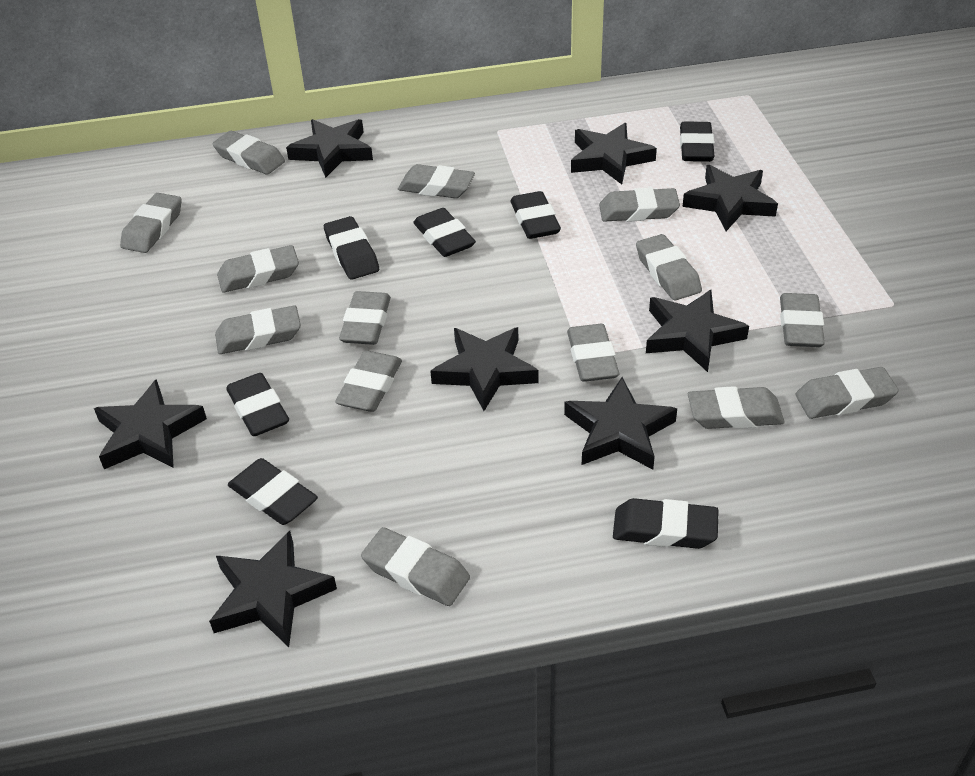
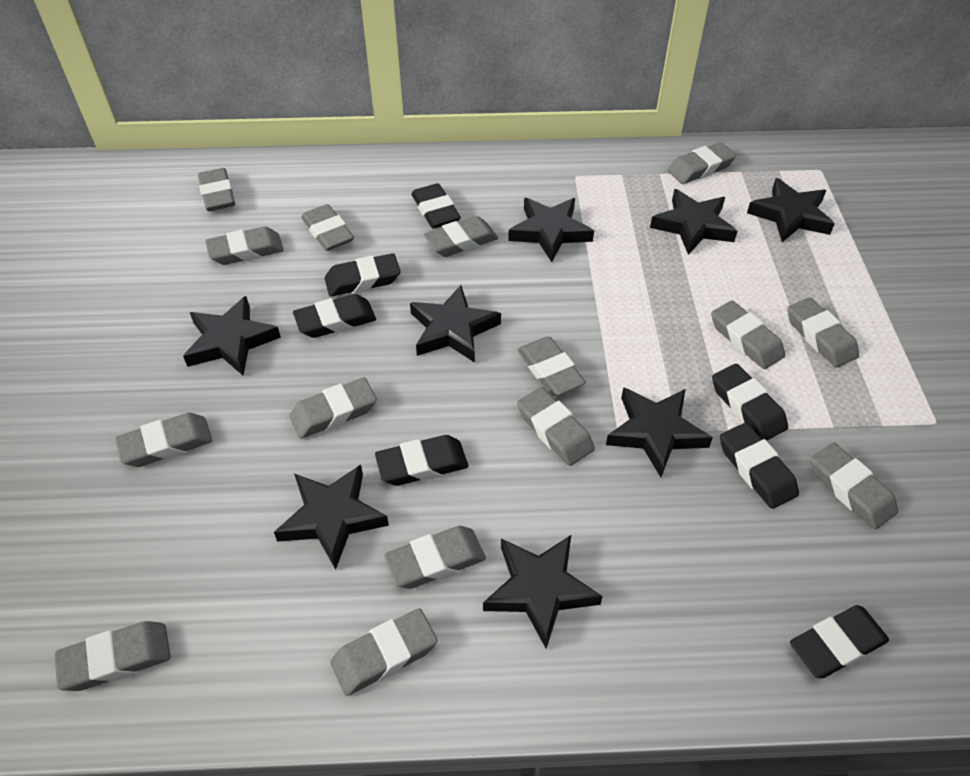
grey eraser: [120,193,182,253] [212,131,285,175] [215,305,301,354] [217,245,299,293] [335,351,402,412] [339,291,391,345] [361,527,470,606] [398,164,475,198] [567,324,619,382] [599,187,680,222] [636,234,702,300] [688,386,785,429] [780,293,825,347] [796,367,899,419] = 14 -> [55,621,171,691] [115,413,212,467] [198,168,235,211] [205,227,284,265] [289,377,377,439] [301,204,354,251] [331,608,437,696] [384,526,486,589] [424,216,498,257] [517,387,595,466] [518,337,586,396] [668,142,736,184] [711,300,786,369] [787,297,859,367] [811,442,898,530] = 15

